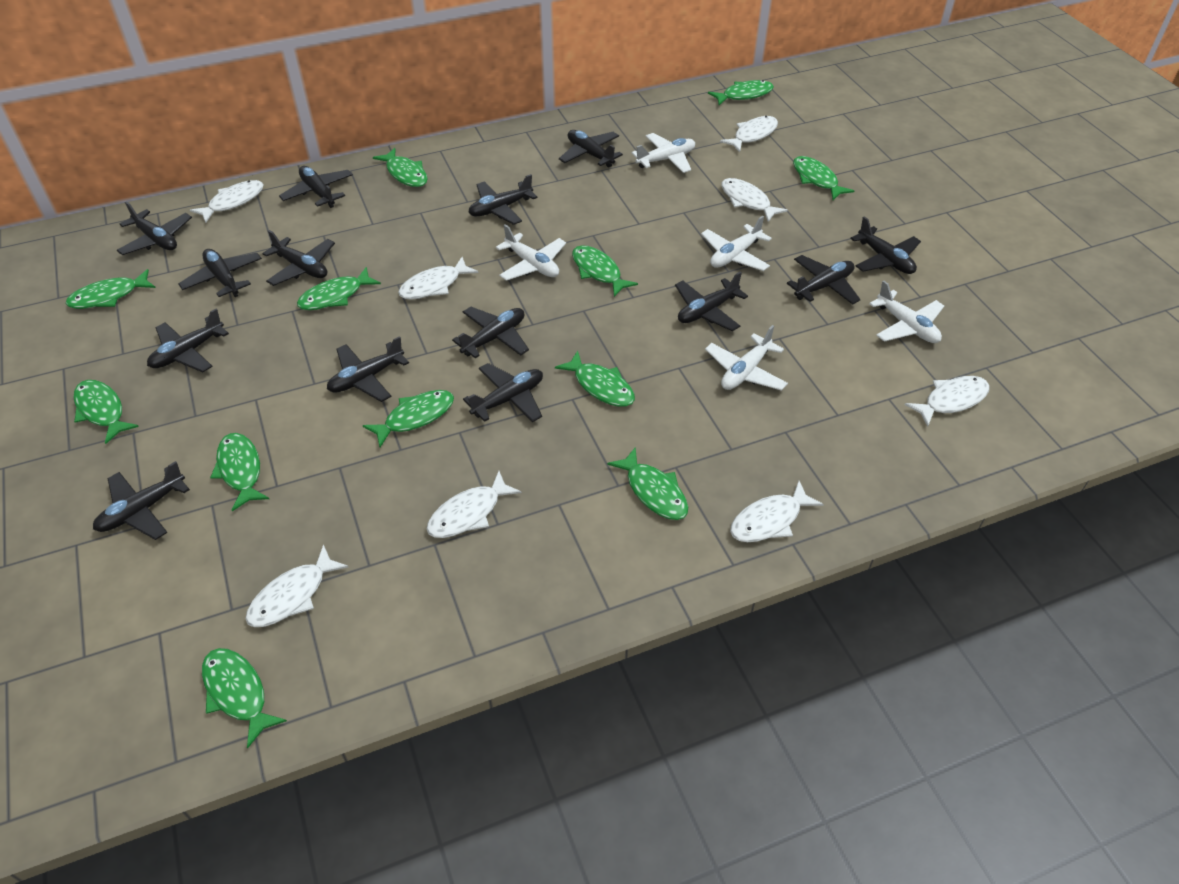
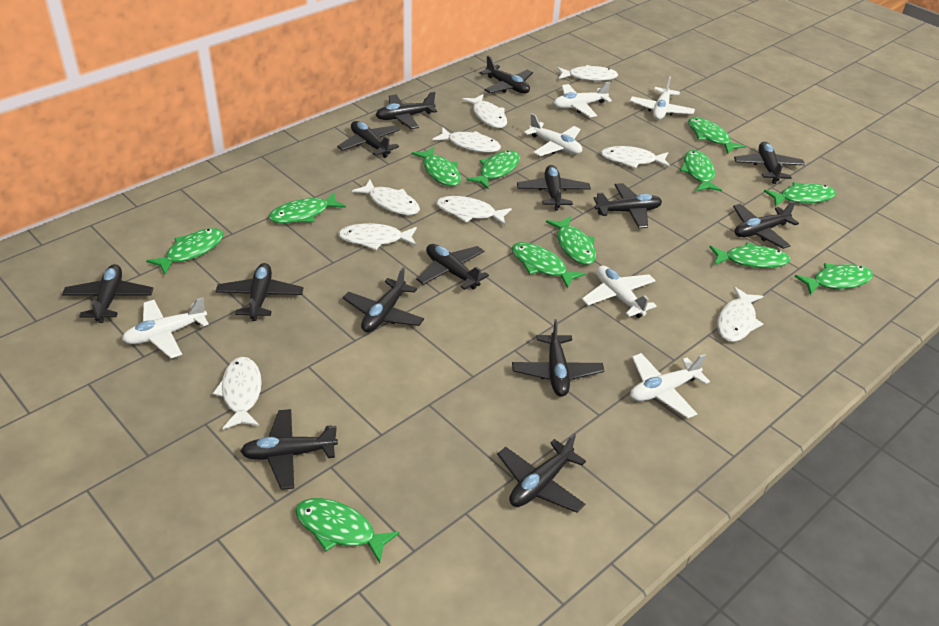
white fish: [190,180,263,223] [246,544,348,627] [398,257,479,300] [427,471,522,538] [720,116,778,152] [721,178,788,222] [730,481,824,542] [905,376,989,427] = 8 -> [213,357,262,429] [338,223,417,250] [352,180,420,215] [432,127,501,153] [436,196,512,225] [462,94,507,128] [557,65,618,81] [601,146,670,168] [717,287,763,342] = 9
white plane: [496,224,566,281] [632,133,695,173] [701,216,772,271] [705,325,788,391] [869,280,944,343] = 5 -> [122,297,209,358] [524,113,582,156] [553,81,612,117] [582,266,656,318] [630,76,695,120] [630,353,710,419] = 6

